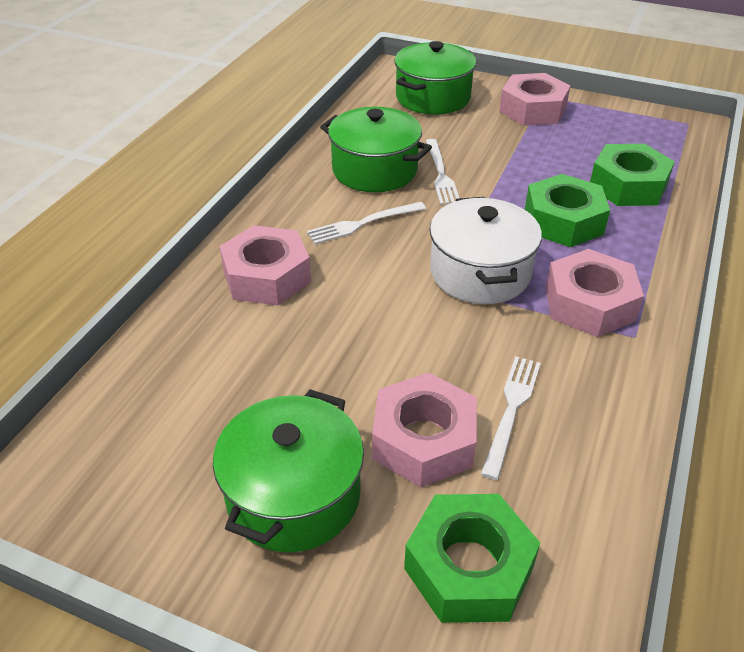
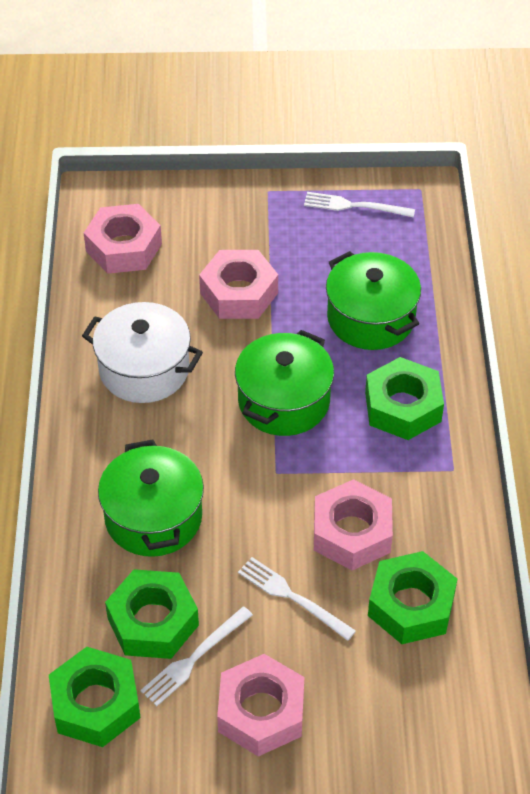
green nut: [404,494,540,623] [525,174,610,247] [590,144,675,206] = 3 -> [49,647,141,747] [105,569,199,659] [365,357,444,440] [368,551,457,644] = 4

